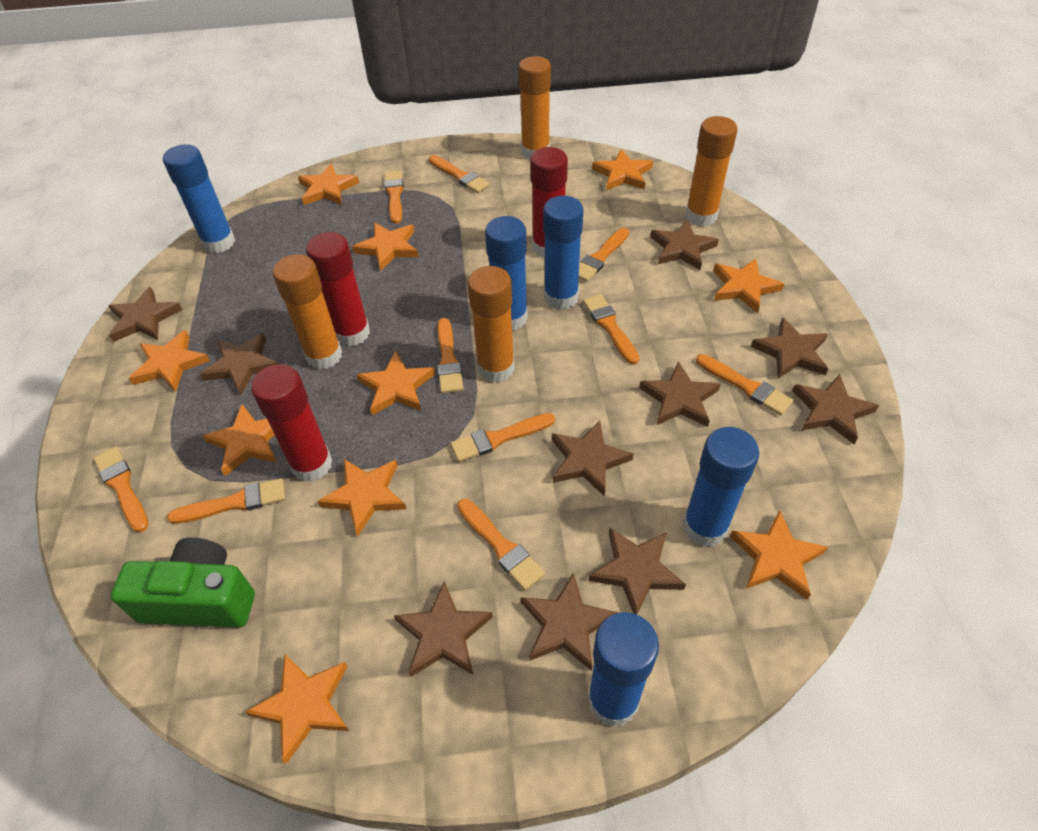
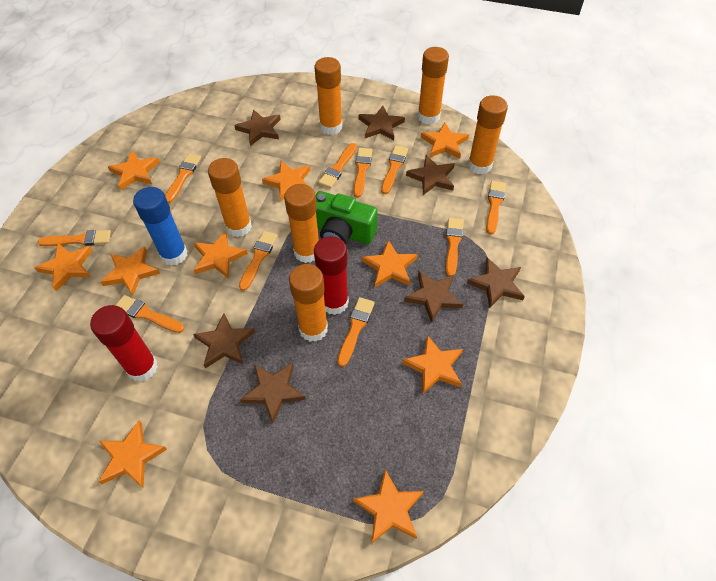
blue glue stick: [163,144,235,253] [485,216,528,330] [543,196,584,310] [588,612,659,727] [683,427,759,547] = 5 -> [133,187,187,266] = 1
brown star: [108,287,182,342] [200,333,278,395] [394,581,493,677] [521,572,618,671] [552,420,634,496] [588,528,686,615] [639,361,721,427] [650,220,719,270] [751,317,829,379] [792,374,879,444] = 10 -> [193,313,255,369] [234,109,281,146] [240,363,306,423] [359,106,405,140] [404,271,463,323] [406,155,455,195] [467,258,525,308] = 7
orange glue stick: [273,254,342,369] [468,266,515,383] [518,56,551,160] [685,116,738,226] = 4 -> [208,158,252,237] [284,184,319,263] [289,264,328,342] [314,57,342,135] [418,47,449,125] [468,95,508,174] = 6
red glue stick: [251,364,332,482] [306,232,370,346] [530,147,568,258] = 3 -> [90,305,158,382] [314,236,349,315] = 2

